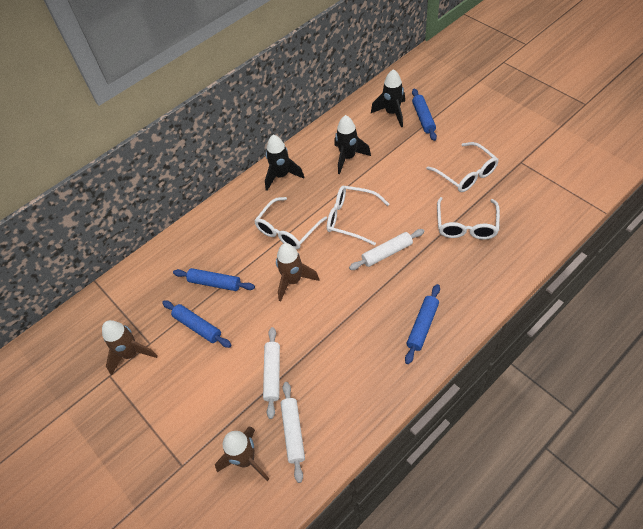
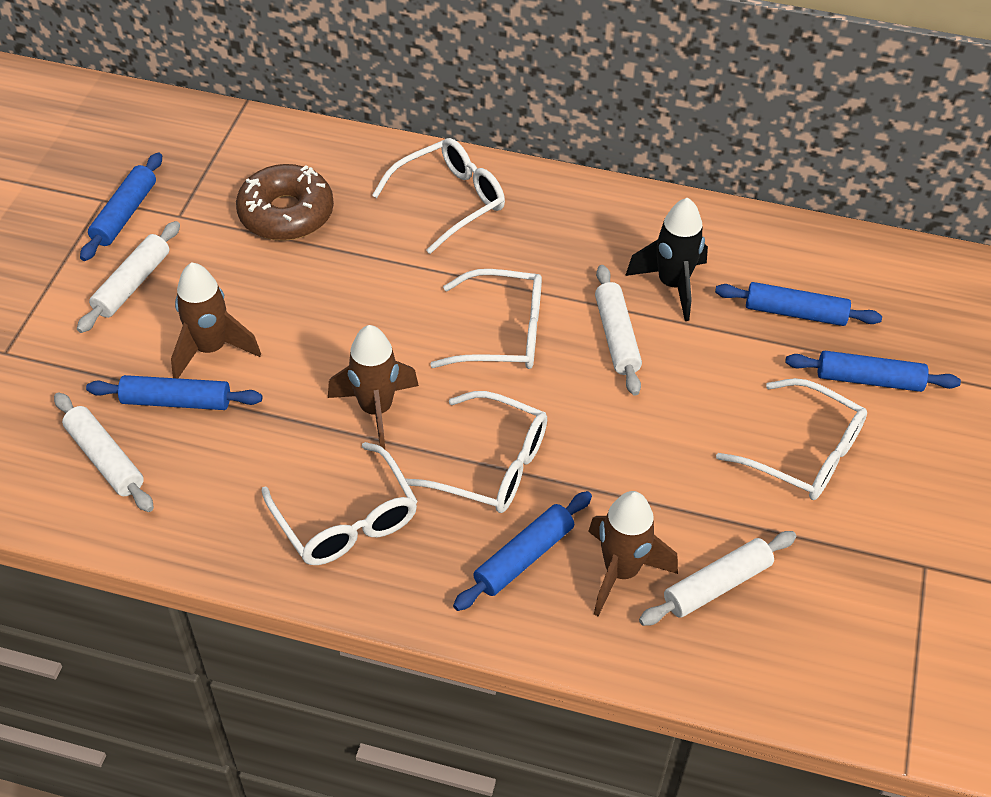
black rocket: [265,135,304,191] [335,115,371,174] [371,69,405,127] = 3 -> [625,198,708,321] = 1
blue rolling pin: [162,300,231,348] [173,268,255,291] [405,284,440,364] [412,89,437,141] = 4 -> [80,153,162,261] [86,375,262,410] [453,491,592,611] [715,282,882,326] [785,351,961,392] = 5
brown donut: none = 0 -> [236,164,334,241] = 1
white glasses: [254,197,327,249] [327,186,389,246] [426,142,499,192] [437,197,500,240] = 4 -> [262,442,418,565] [372,138,505,254] [405,391,547,513] [430,269,542,369] [716,378,867,500] = 5
white rolling pin: [263,327,280,419] [281,382,305,483] [349,229,425,270] = 3 -> [54,392,154,512] [77,221,180,333] [595,265,642,396] [639,531,796,626] = 4

